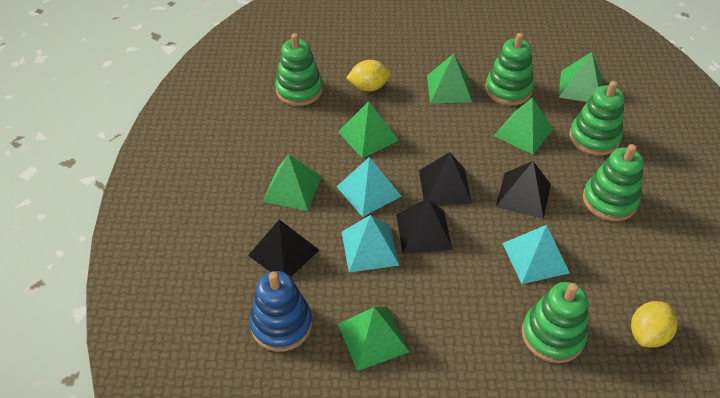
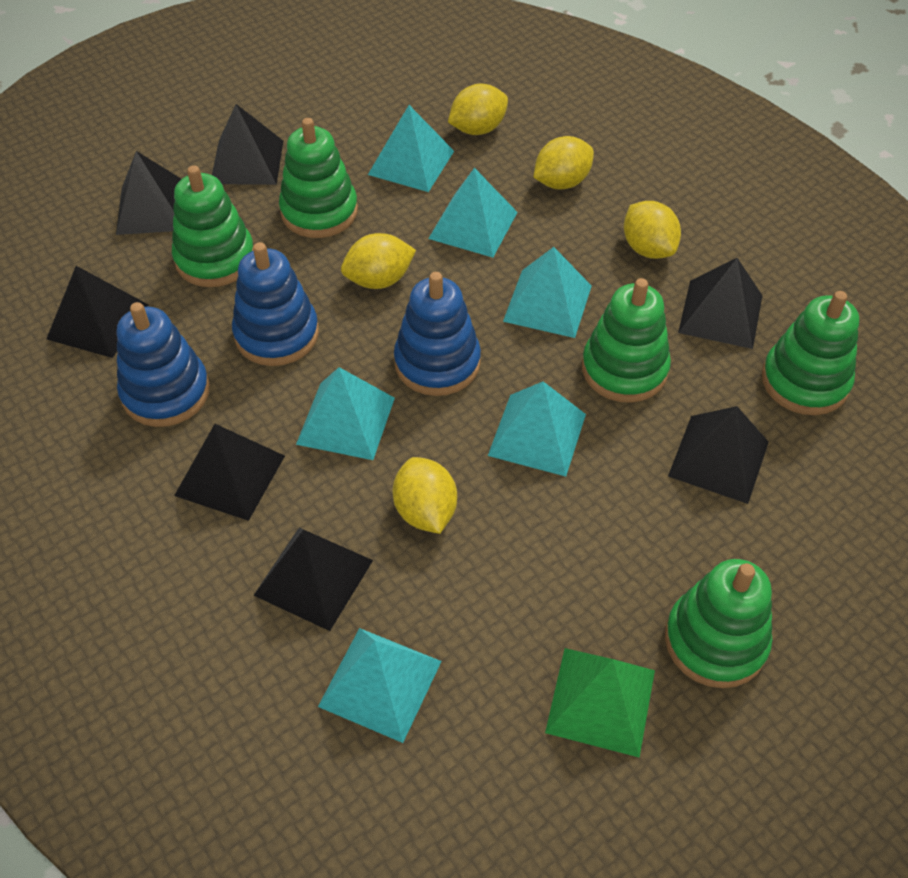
black pyramid: [248,220,319,277] [396,198,453,254] [419,152,472,205] [496,161,551,219] = 4 -> [46,266,148,358] [116,151,181,235] [174,424,285,521] [212,104,283,185] [253,528,373,631] [668,406,769,504] [678,258,762,349] = 7
blue stacking toy: [249,271,312,352] = 1 -> [117,302,210,427] [232,242,319,366] [394,272,481,396] = 3
green pyramid: [263,154,321,211] [338,101,399,158] [338,307,409,371] [427,54,472,103] [494,97,553,155] [559,52,602,102] = 6 -> [545,648,655,758] = 1
turquoise pyramid: [336,157,401,217] [342,215,400,272] [502,225,569,284] = 3 -> [296,367,395,460] [318,628,442,743] [368,105,454,192] [428,168,517,257] [488,382,586,477] [503,247,592,338] = 6
yellow lemon: [346,60,391,91] [631,301,678,348] = 2 -> [341,233,416,289] [393,457,457,534] [448,84,508,135] [533,136,594,189] [624,201,681,259] = 5

